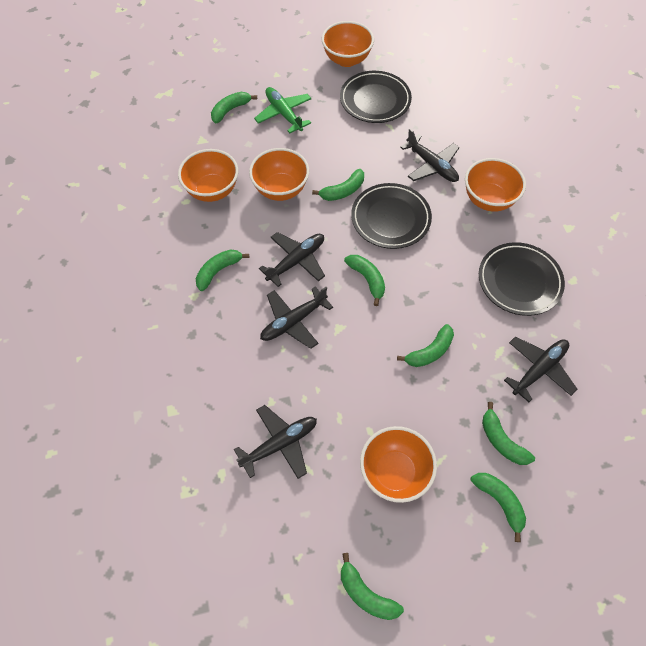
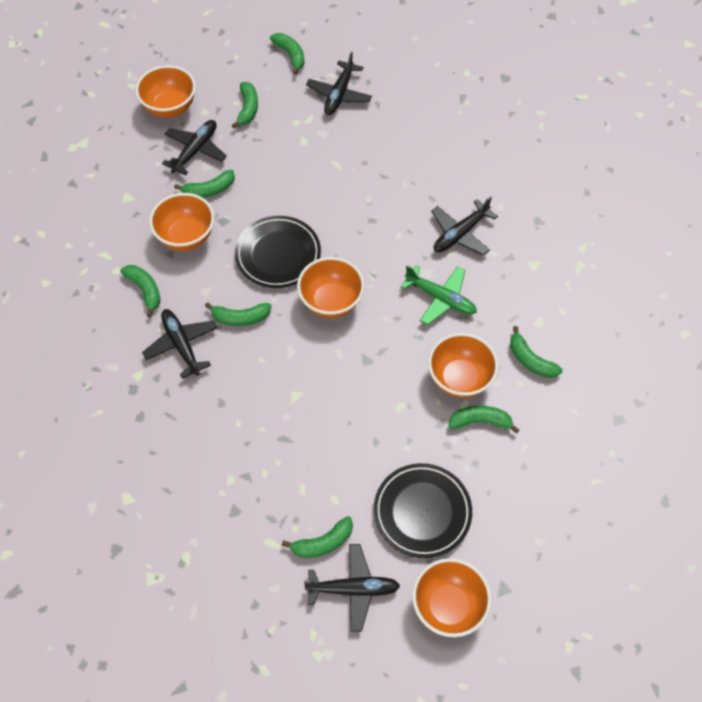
black plate: [340,71,412,123] [351,183,432,249] [479,242,565,316] = 3 -> [235,216,321,288] [374,463,472,558] = 2

